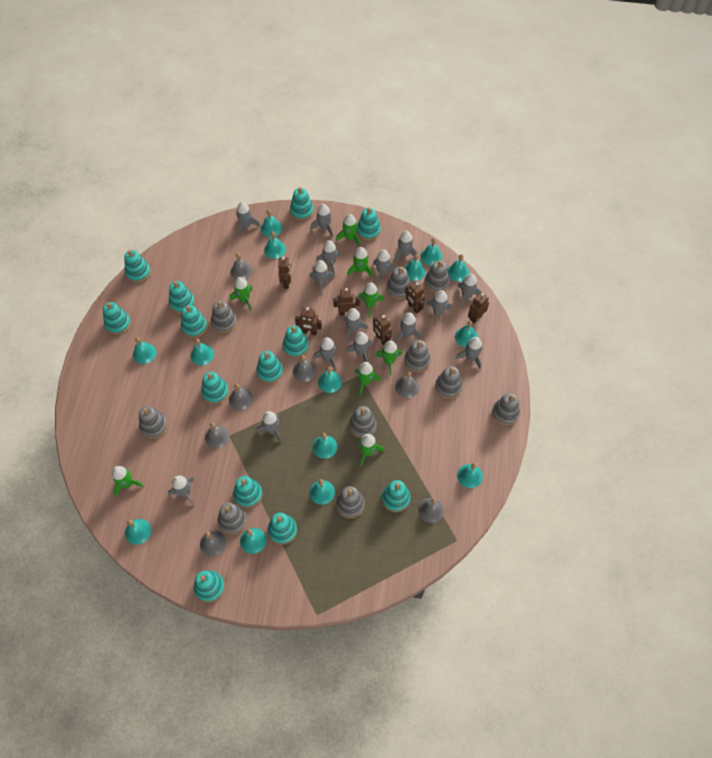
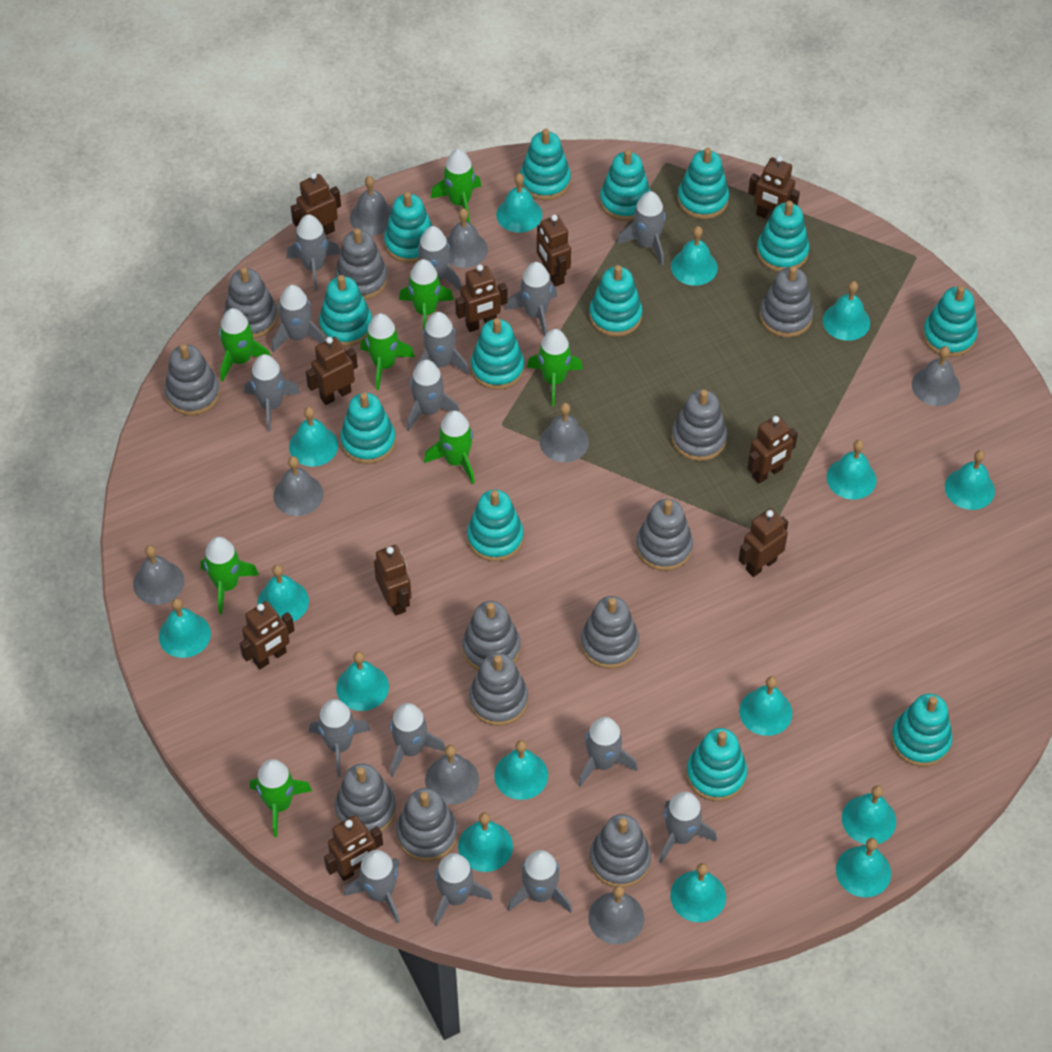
brown robot: [278,257,292,289] [295,307,322,335] [333,288,359,316] [373,314,392,346] [405,282,425,314] [468,292,489,324] = 6 -> [240,601,295,669] [291,172,341,235] [306,337,358,405] [324,815,383,881] [374,545,411,616] [455,264,508,332] [537,214,571,287] [739,508,788,577] [747,415,798,484] [748,156,800,218] = 10
grey bell: [200,530,226,556] [205,422,230,448] [229,384,253,410] [231,253,253,280] [293,355,316,382] [395,372,419,398] [418,498,444,523] = 7 -> [133,545,184,605] [273,456,323,516] [350,176,392,235] [425,745,479,805] [447,208,488,268] [540,403,589,462] [588,885,644,944] [912,346,960,406] = 8
grey stacking toy: [139,406,168,438] [211,300,237,333] [218,502,247,535] [336,486,365,518] [349,406,377,438] [386,267,411,299] [404,340,431,372] [424,260,450,293] [435,366,462,399] [492,393,520,425] = 10 -> [165,344,220,415] [224,267,278,338] [335,228,388,300] [335,763,396,834] [396,788,458,862] [462,601,521,671] [469,653,528,726] [581,596,639,669] [589,814,651,888] [636,499,693,571] [672,390,727,461] [760,266,814,337] = 12
turquoise bell: [125,519,151,545] [133,337,156,364] [191,339,214,365] [240,528,266,554] [261,210,282,237] [264,231,286,259] [309,479,335,505] [313,433,337,459] [318,366,342,393] [404,254,425,281] [420,238,442,266] [447,254,469,282] [455,321,478,347] [457,463,483,488] = 14 -> [159,598,211,658] [257,564,309,622] [289,407,338,467] [336,651,389,711] [458,812,513,872] [494,740,548,800] [496,173,542,233] [670,863,726,922] [671,226,718,286] [739,676,792,736] [823,281,870,341] [827,440,877,500] [836,838,891,897] [842,785,896,844] [945,450,995,510] = 15

